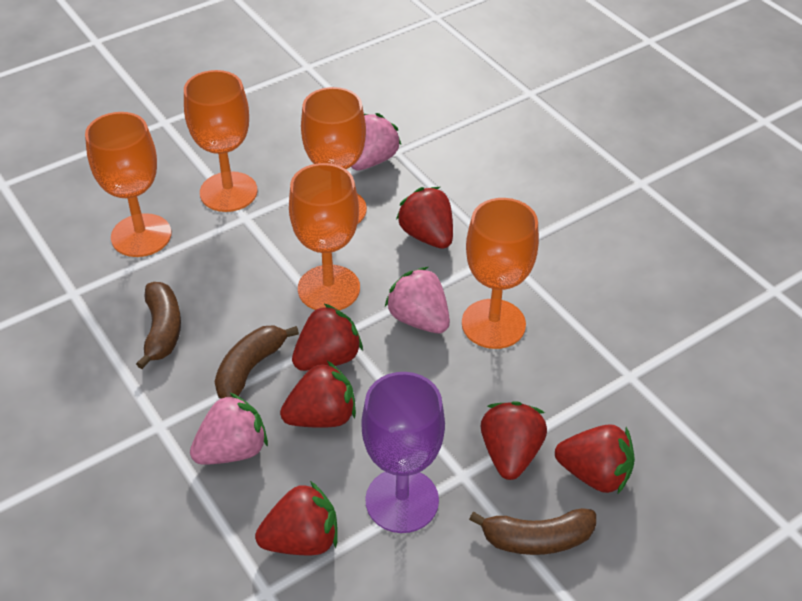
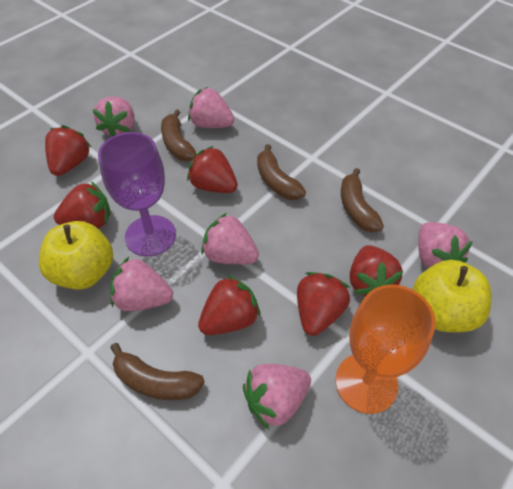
brown banana: [136,282,181,369] [215,325,299,399] [469,508,596,555] = 3 -> [110,343,205,400] [161,109,197,161] [257,144,306,200] [341,168,384,233] = 4
orange goblet: [85,112,171,257] [184,70,257,212] [289,163,360,311] [301,87,367,224] [462,198,539,349] = 5 -> [335,284,436,414] = 1
pink strawberry: [190,392,268,465] [351,113,401,170] [385,267,450,333] = 3 -> [93,96,135,137] [110,257,173,311] [188,87,234,128] [201,213,259,264] [243,364,311,429] [418,222,473,268] = 6
yellow apple: none = 0 -> [39,221,113,290] [413,260,491,332] = 2

